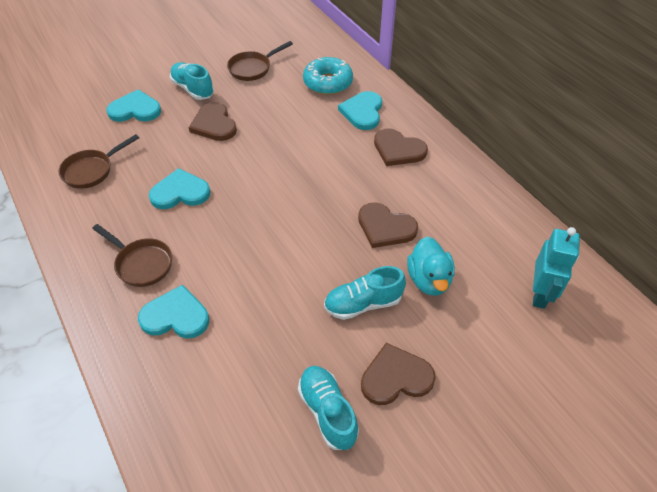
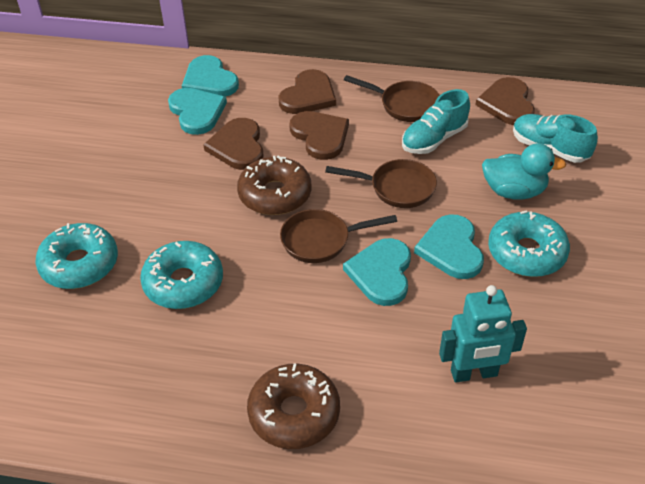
brown donut: none = 0 -> [237,155,311,215] [247,364,340,449] = 2
turquoise donut: [303,57,353,95] = 1 -> [35,223,118,289] [140,241,223,309] [488,210,570,277] = 3
turquoise shoe: [170,62,214,100] [298,366,359,450] [324,266,406,320] = 3 -> [402,89,470,154] [513,114,598,163] = 2

